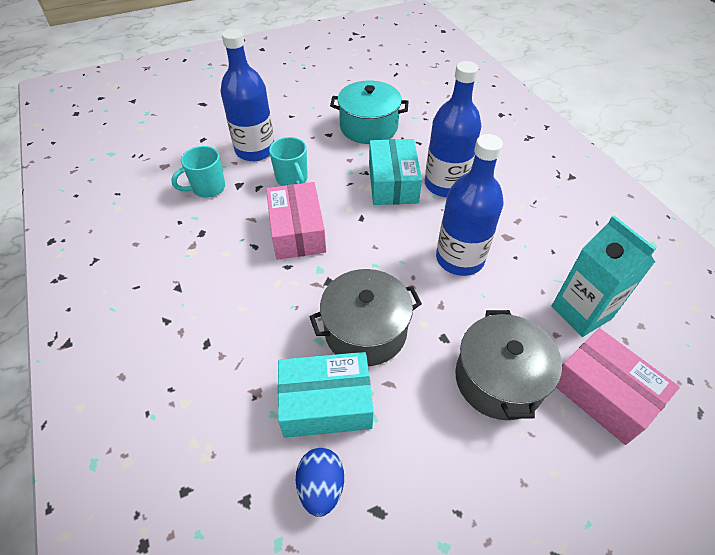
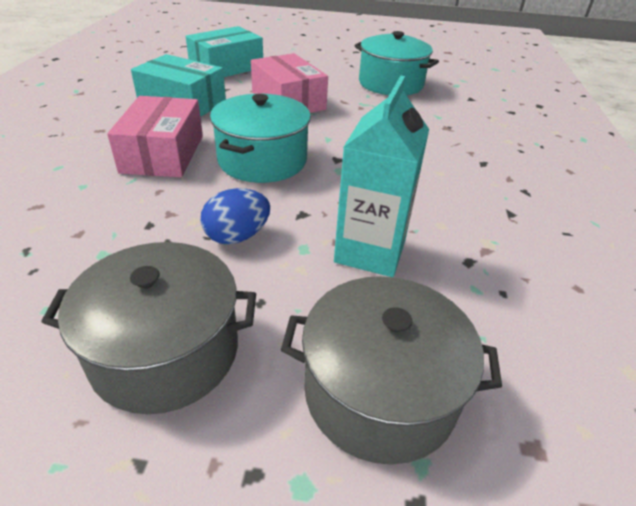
blue bottle: [221,29,274,161] [425,61,481,197] [436,134,503,276] = 3 -> none = 0
turquoise mug: [171,146,225,197] [269,137,308,186] = 2 -> none = 0
turquoise pot: [330,81,409,144] = 1 -> [210,94,311,183] [354,31,439,95] = 2

